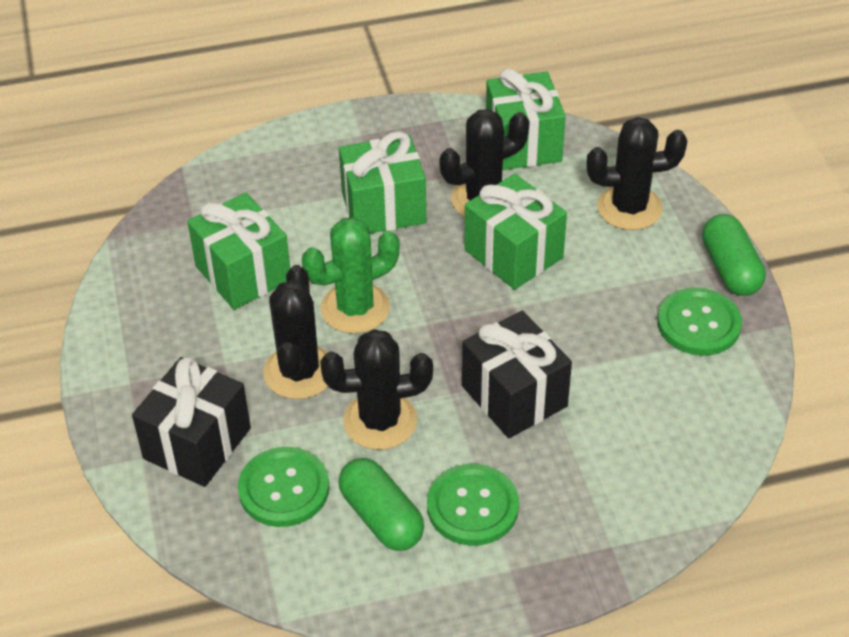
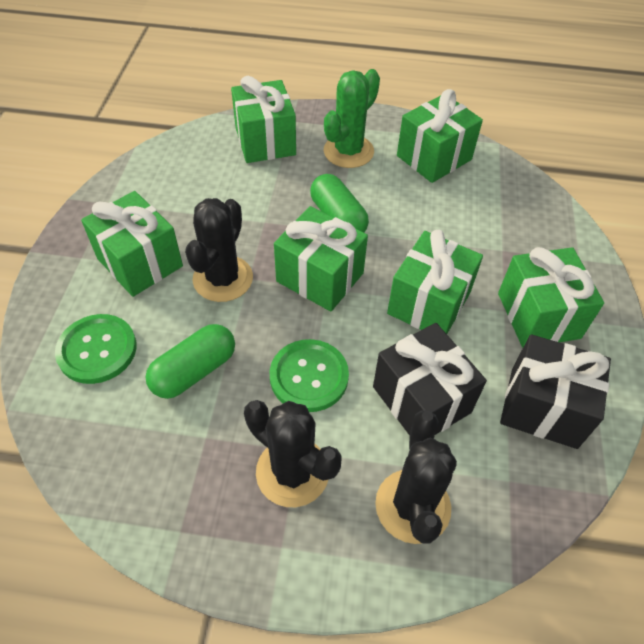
black cactus: [263,265,328,399] [320,329,433,450] [440,109,530,217] [586,117,687,230] = 4 -> [185,198,253,302] [244,400,342,507] [375,410,457,544] = 3
green button: [238,447,329,527] [427,464,519,546] [657,287,742,356] = 3 -> [55,314,137,384] [270,339,349,412] = 2
green gift: [187,193,290,310] [339,131,426,233] [464,174,567,290] [486,68,566,170] = 4 -> [81,191,183,297] [231,76,296,163] [274,206,368,311] [387,230,483,334] [397,89,483,183] [498,247,604,348] = 6

